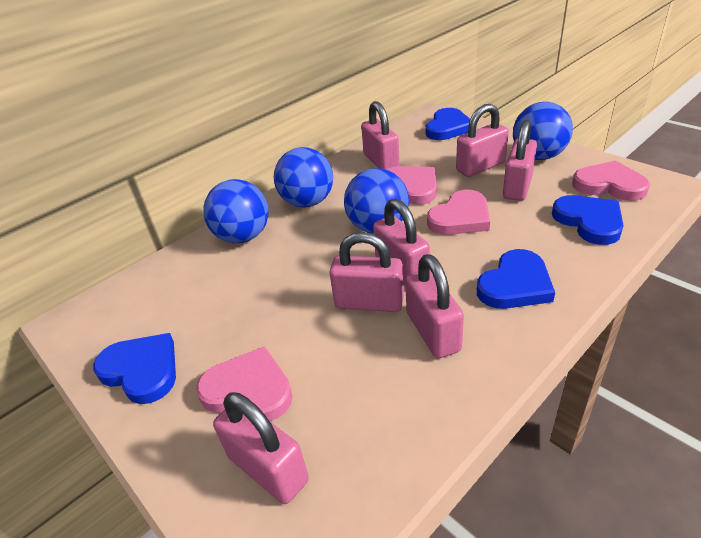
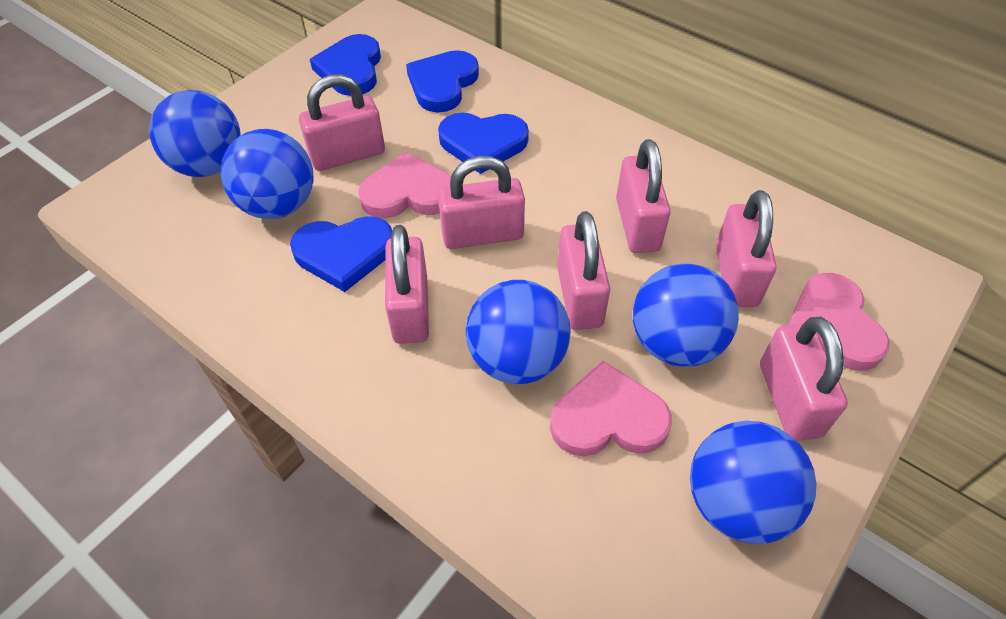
blue ball: [203,179,269,243] [274,147,333,208] [344,168,409,233] [513,102,573,160] = 4 -> [149,90,241,177] [220,129,314,219] [466,280,570,384] [633,264,739,367] [690,421,817,544] = 5
pink heart: [196,346,293,421] [387,166,437,205] [427,189,490,235] [572,160,650,201] = 4 -> [358,152,451,218] [550,361,672,456] [788,273,890,371] = 3

